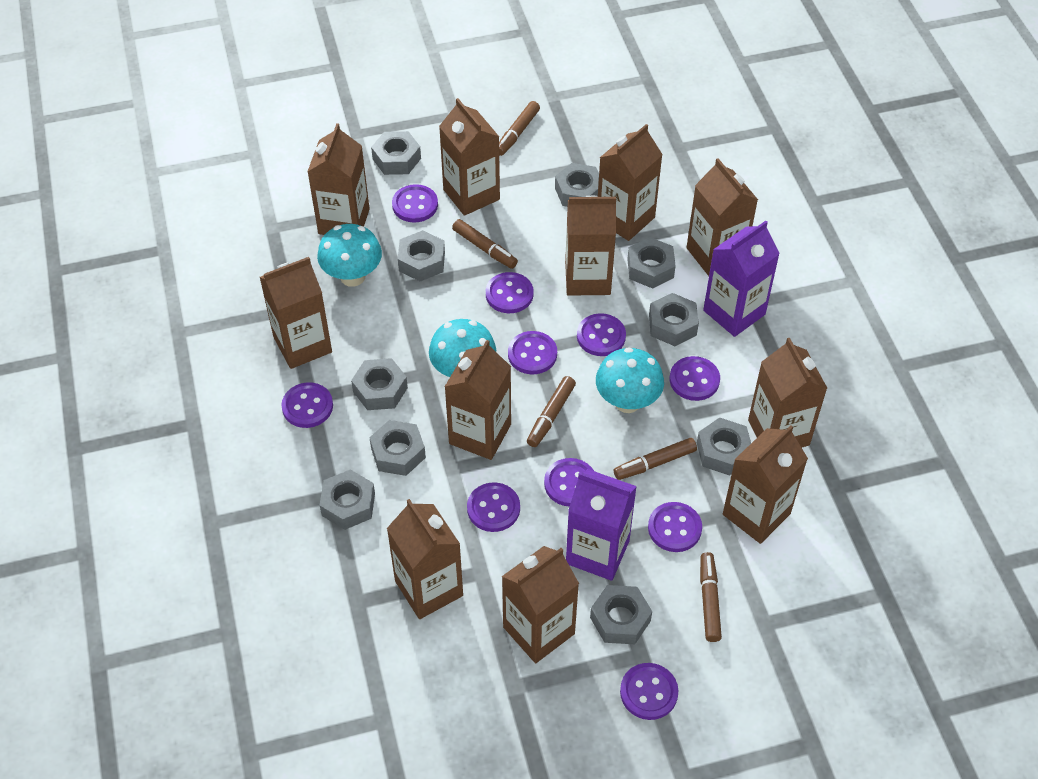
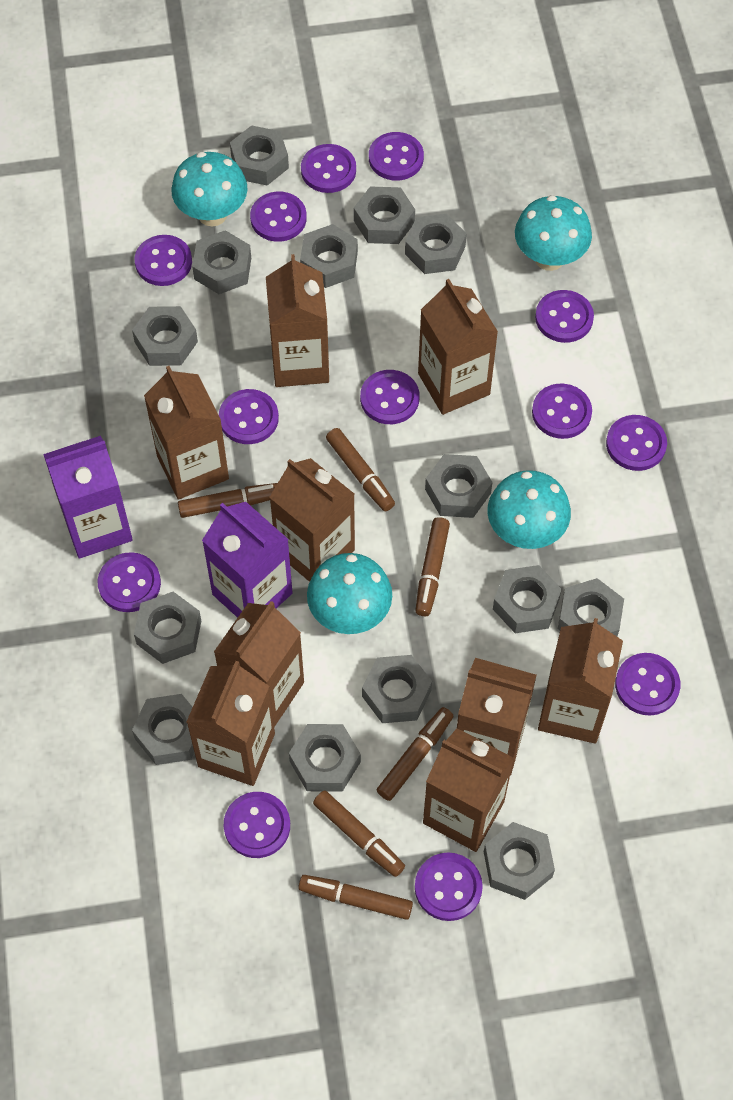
brown carton: [260,257,332,369] [307,123,370,235] [387,499,463,619] [439,98,500,216] [445,340,511,460] [502,546,579,663] [565,196,616,296] [598,124,663,241] [687,158,758,276] [723,425,808,544] [748,338,827,448] = 11 -> [144,366,229,500] [187,661,275,786] [214,601,304,727] [266,254,329,387] [269,458,355,582] [418,279,498,415] [423,728,514,852] [457,658,536,776] [538,618,623,744] = 9
brown marker: [452,219,518,269] [499,101,540,156] [527,376,576,447] [614,438,697,480] [700,552,722,642] = 5 -> [178,483,277,518] [298,875,413,920] [313,790,405,877] [326,428,395,512] [377,707,453,801] [415,517,450,616] = 6
grey nut: [319,469,375,530] [351,358,408,410] [369,420,426,476] [371,131,421,175] [398,230,445,282] [555,163,599,207] [590,585,652,644] [627,237,676,289] [649,293,699,346] [697,417,751,476] = 10 -> [132,306,198,366] [132,694,194,765] [134,592,201,664] [192,230,251,294] [230,125,289,186] [289,724,361,792] [300,224,358,288] [354,186,415,244] [362,655,432,723] [405,214,467,274] [425,454,492,518] [484,822,555,900] [493,565,562,633] [558,578,624,636] = 14
purple button: [282,382,333,428] [392,184,438,223] [467,482,520,532] [486,272,534,313] [508,331,557,374] [544,458,594,507] [577,313,626,356] [620,663,678,720] [648,502,702,552] [670,356,720,401] = 10 -> [98,552,161,612] [135,235,192,286] [219,389,279,444] [224,792,290,858] [250,192,307,242] [301,144,356,193] [360,370,419,424] [369,132,424,181] [415,852,483,921] [532,384,592,439] [535,290,594,343] [606,415,667,471] [615,653,680,716] = 13
turquoise mushroom: [317,224,382,287] [429,319,496,377] [596,347,664,413] = 3 -> [171,152,248,226] [307,553,392,634] [487,470,571,549] [515,195,592,271] = 4

